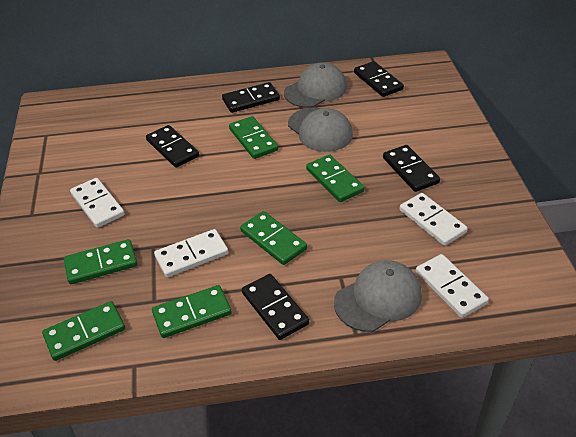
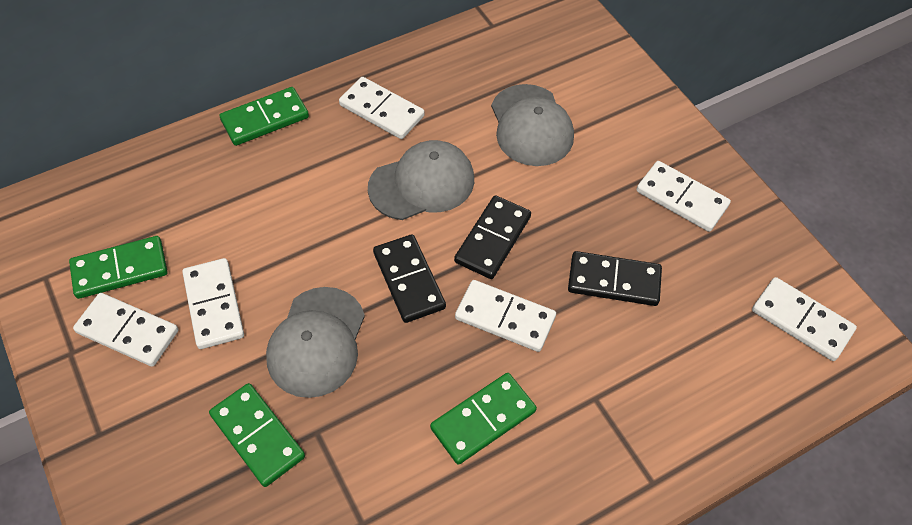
black domino: [146,125,199,167] [222,82,280,113] [242,274,309,340] [354,61,404,97] [383,145,440,192] = 5 -> [373,234,446,323] [454,195,531,279] [568,251,662,306] = 3
green domino: [42,301,125,361] [64,239,137,284] [152,285,232,338] [229,116,278,159] [240,211,307,265] [306,154,365,202] = 6 -> [69,236,168,299] [209,383,305,487] [220,87,309,146] [430,373,537,465] = 4
white domino: [70,178,125,228] [154,229,228,277] [399,193,468,246] [416,254,489,318] = 4 -> [73,293,178,367] [182,258,244,349] [339,77,425,139] [455,280,556,352] [636,161,731,232] [752,277,857,361] = 6

